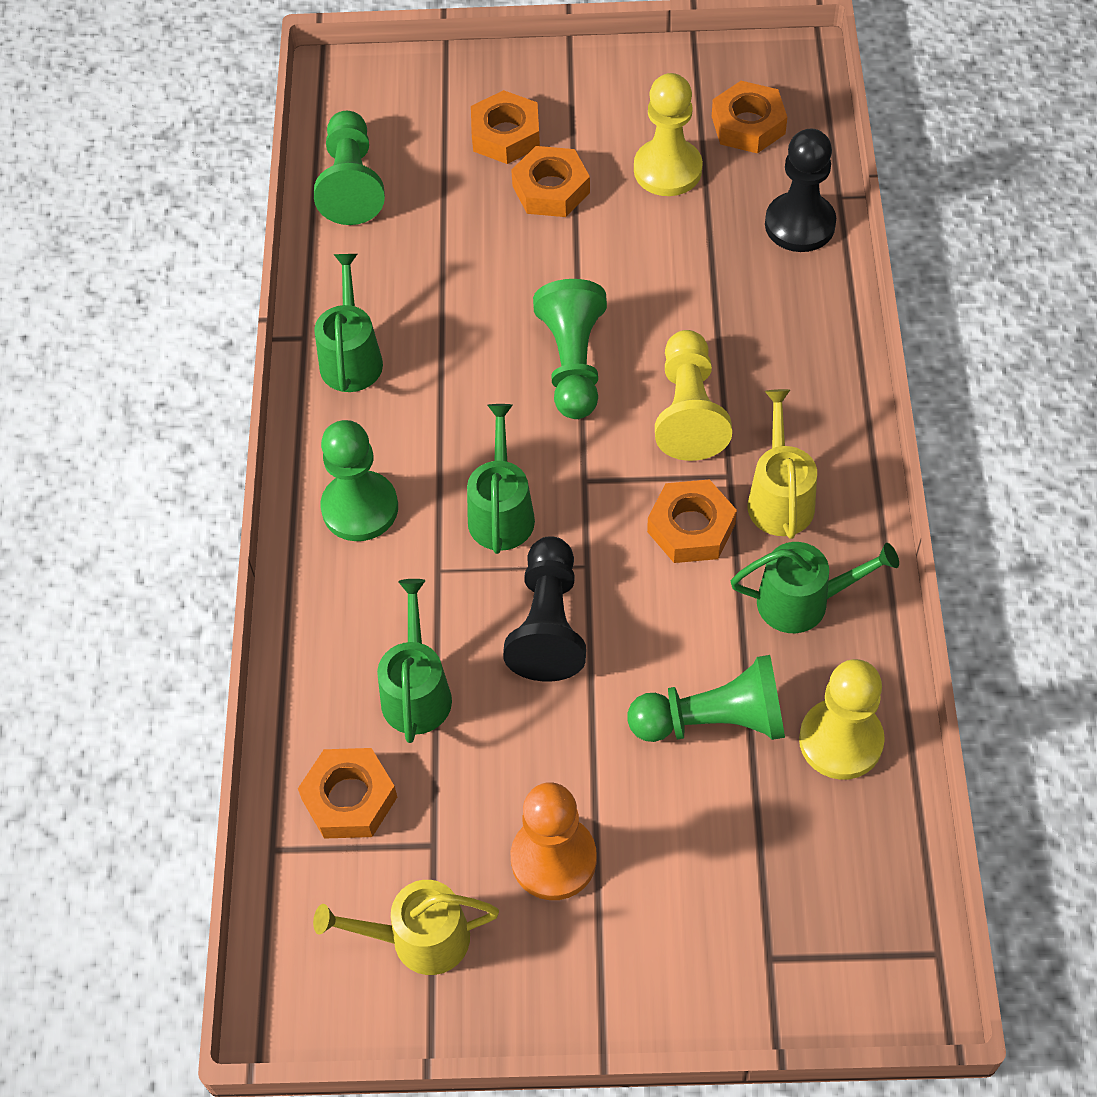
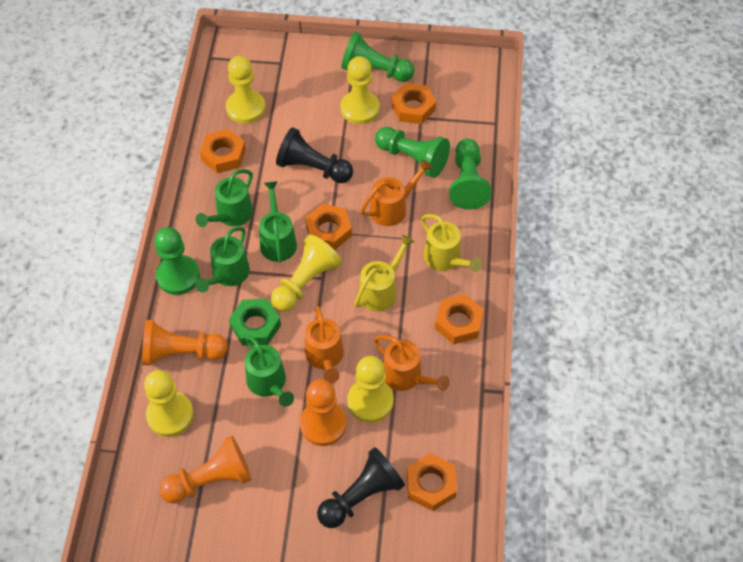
green nut: none = 0 -> [229,299,281,346] = 1
orange pawn: [511,782,597,900] = 1 -> [142,320,228,366] [159,436,252,503] [300,379,347,446] = 3
orange watering can: none = 0 -> [305,306,344,383] [360,159,432,226] [374,335,449,391] = 3
yellow pawn: [634,73,703,196] [655,330,732,461] [799,659,885,780] = 3 -> [144,370,194,437] [226,55,265,124] [271,235,342,312] [340,56,380,124] [347,356,394,423] = 5

